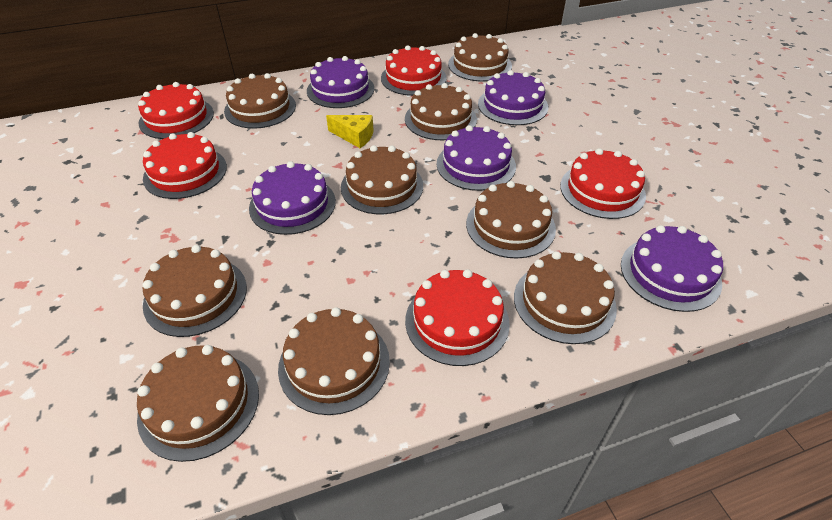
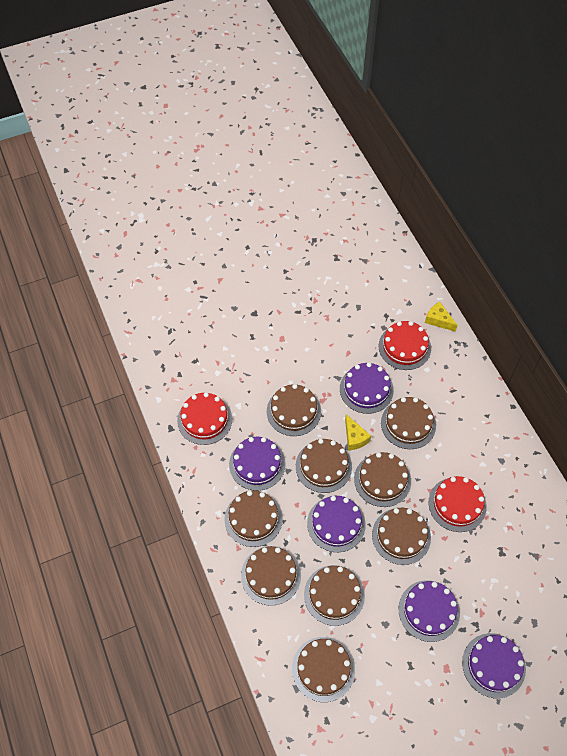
red cake: [138,82,214,139] [143,132,227,199] [381,45,447,96] [405,269,510,366] [560,148,646,219] = 5 -> [177,392,232,445] [379,321,431,370] [429,476,487,532] = 3
yellow cheese: [326,115,374,148] = 1 -> [345,414,371,451] [425,302,458,332] = 2

